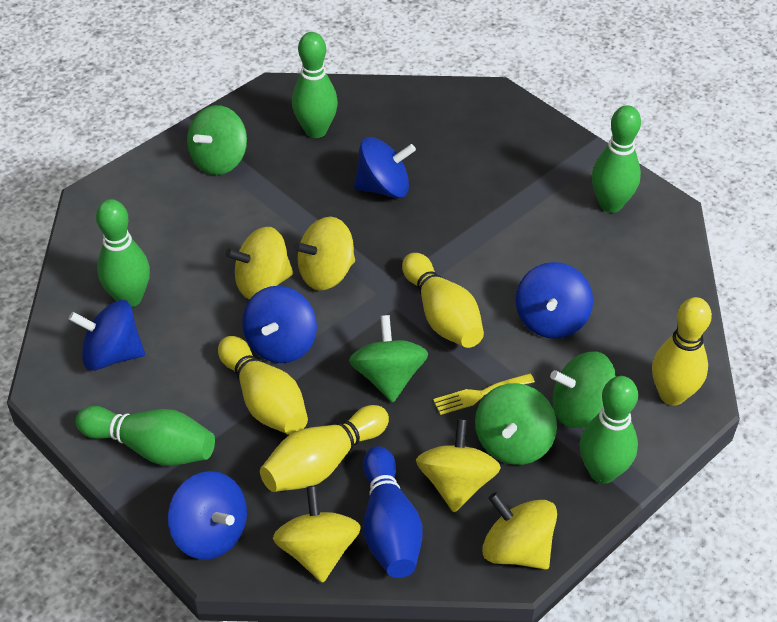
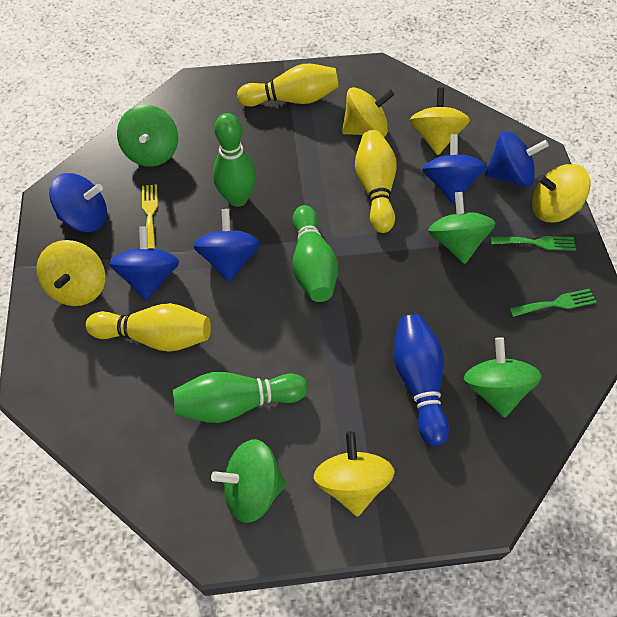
green bowling pin: [75,406,215,466] [96,199,150,307] [292,32,338,138] [580,376,638,484] [592,105,641,213] = 5 -> [173,372,308,423] [213,113,256,207] [293,205,338,302] = 3
green fork: none = 0 -> [490,236,576,251] [509,289,597,317] = 2
yellow bowling pin: [218,336,308,435] [260,405,389,492] [402,253,484,348] [652,297,712,405] = 4 -> [85,303,211,352] [237,64,339,107] [355,130,397,233] = 3

